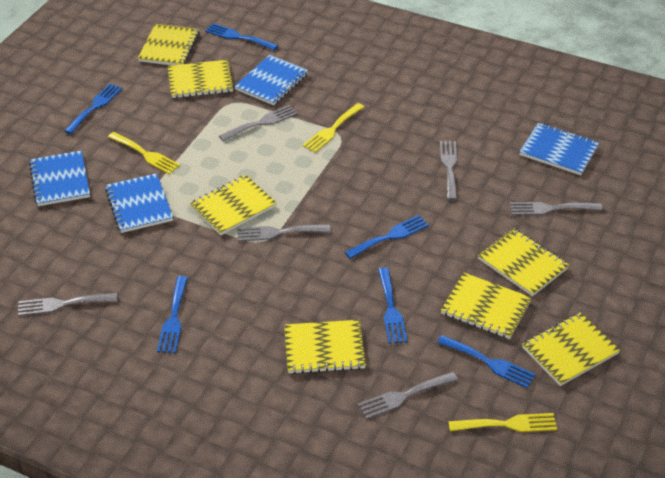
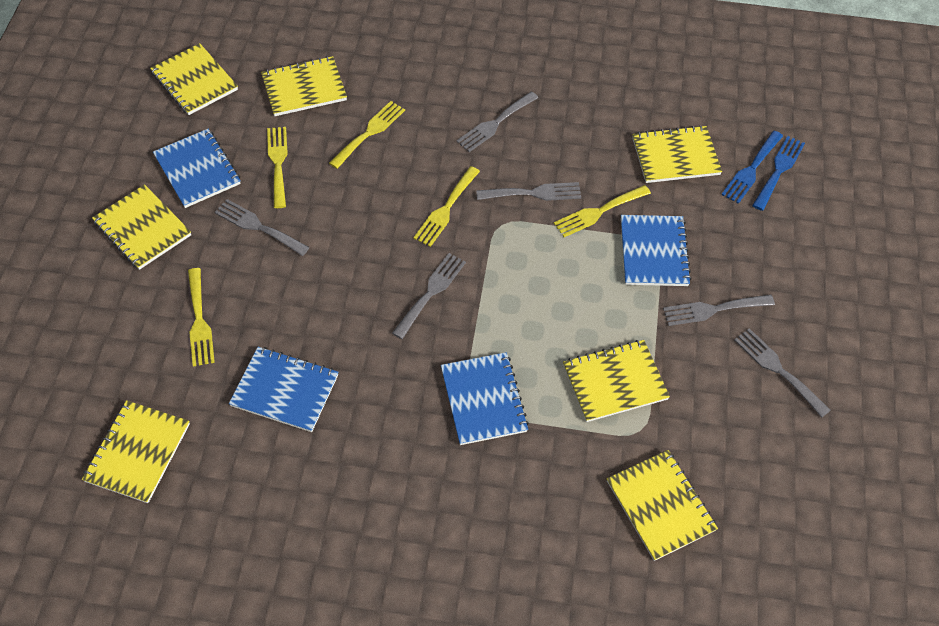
blue fork: [64,83,122,134] [157,276,188,353] [205,23,278,50] [345,215,429,259] [378,267,407,344] [437,335,535,388] = 6 -> [721,131,783,204] [752,136,805,211] = 2
yellow fork: [108,132,180,174] [303,103,364,153] [448,413,557,432] = 3 -> [188,268,215,367] [267,127,288,208] [329,101,405,169] [413,166,480,247] [554,185,651,237] = 5

